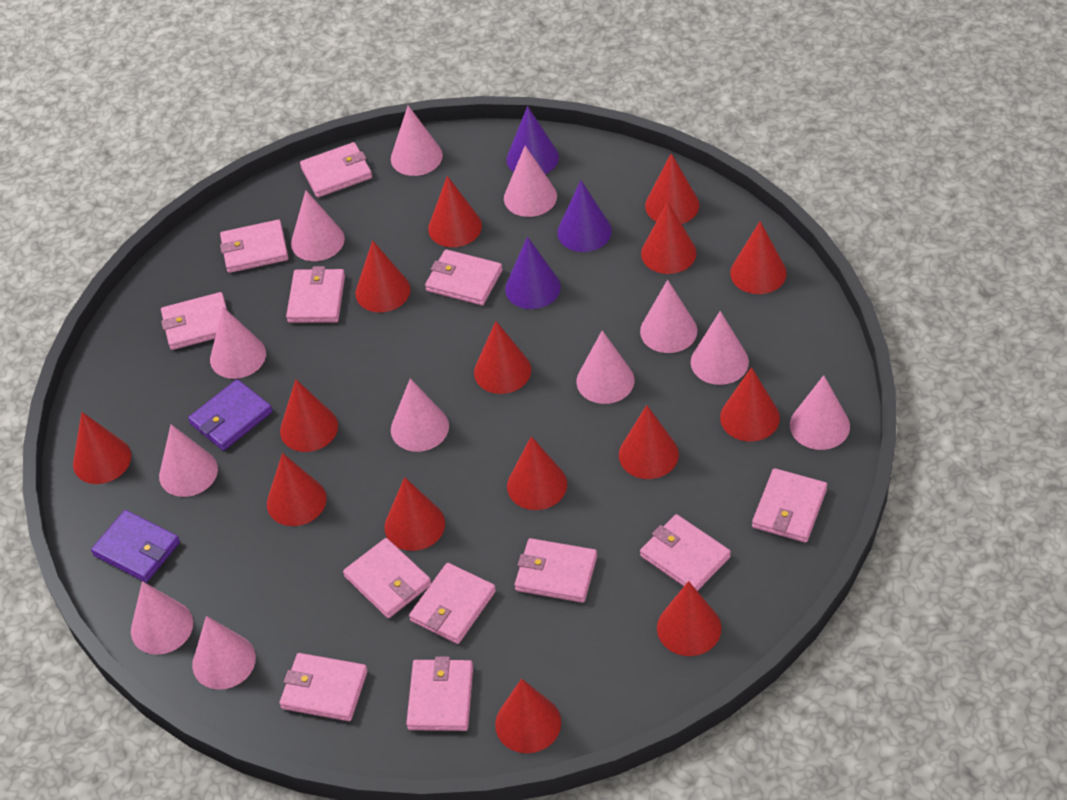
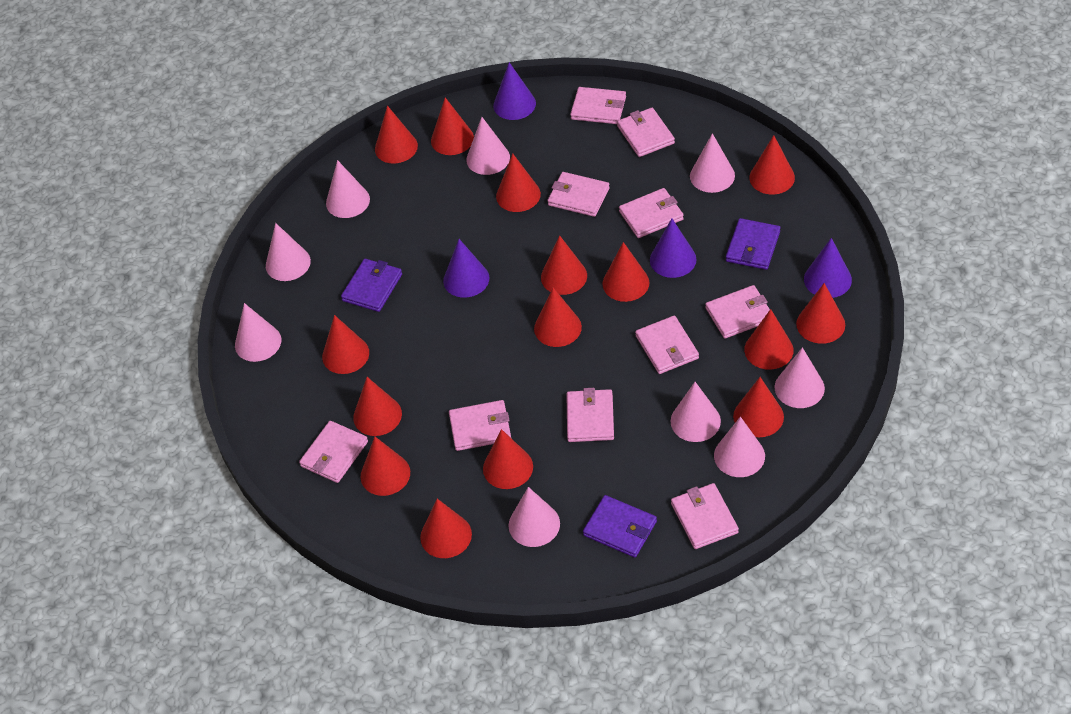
pink cone: [131,581,193,655] [159,424,218,497] [192,616,256,690] [210,307,266,379] [291,190,345,261] [391,105,443,176] [391,378,449,452] [504,146,557,217] [577,330,635,404] [640,280,697,353] [691,311,749,385] [790,375,850,450] = 12 -> [235,303,281,362] [266,223,311,281] [326,160,370,218] [466,117,510,175] [509,487,560,547] [671,382,721,442] [690,133,735,193] [714,417,765,477] [775,347,825,408] = 9
pink wallet: [161,292,227,350] [220,219,288,273] [279,653,368,721] [286,266,345,323] [300,142,372,198] [343,538,431,618] [406,656,473,731] [409,563,496,644] [425,249,503,306] [515,538,597,603] [640,514,731,591] [752,468,827,543] = 12 -> [299,421,368,483] [449,400,511,451] [547,172,610,217] [566,388,614,442] [570,87,626,124] [617,108,675,157] [619,188,684,238] [635,316,699,374] [671,483,739,549] [705,285,770,339] = 10
purple cone: [505,237,561,309] [506,106,559,174] [557,180,612,252] = 3 -> [443,239,489,298] [493,62,536,120] [650,218,697,278] [804,238,852,298] = 4
purple wallet: [91,510,180,582] [188,379,273,451] = 2 -> [341,259,402,312] [583,495,657,558] [726,218,780,270] = 3

